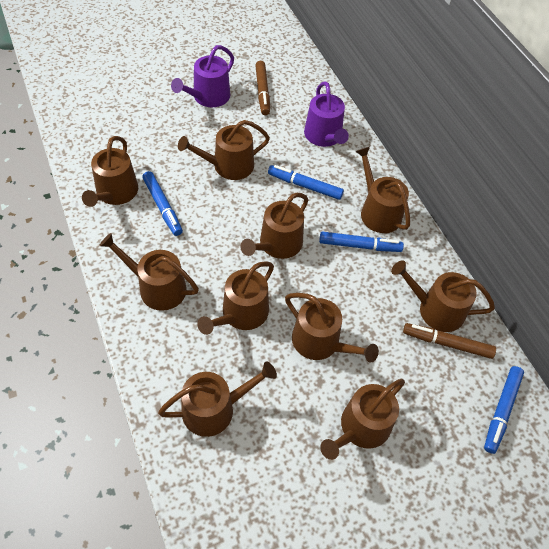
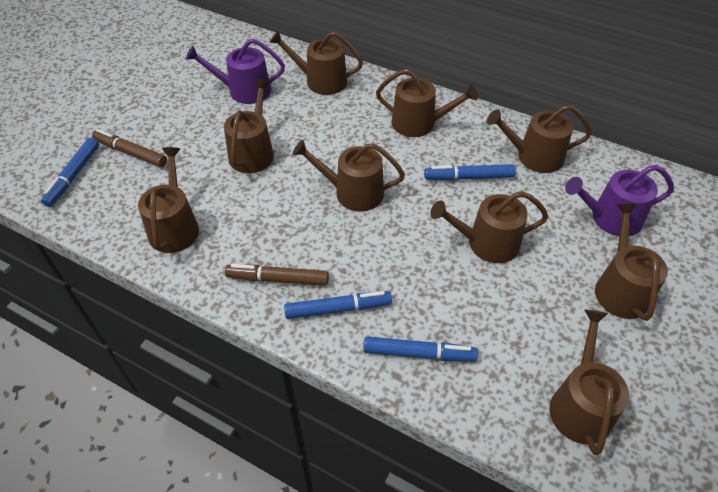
brown watering can: [82,136,138,207] [99,233,199,311] [158,361,277,437] [178,120,270,180] [197,261,274,335] [240,193,308,259] [285,293,379,363] [320,379,405,460] [355,146,410,233] [391,260,495,332] = 10 -> [138,147,199,253] [224,79,274,173] [269,30,363,95] [292,140,405,212] [376,69,478,137] [430,191,548,263] [487,105,592,173] [549,310,629,455] [595,204,668,321] = 9

